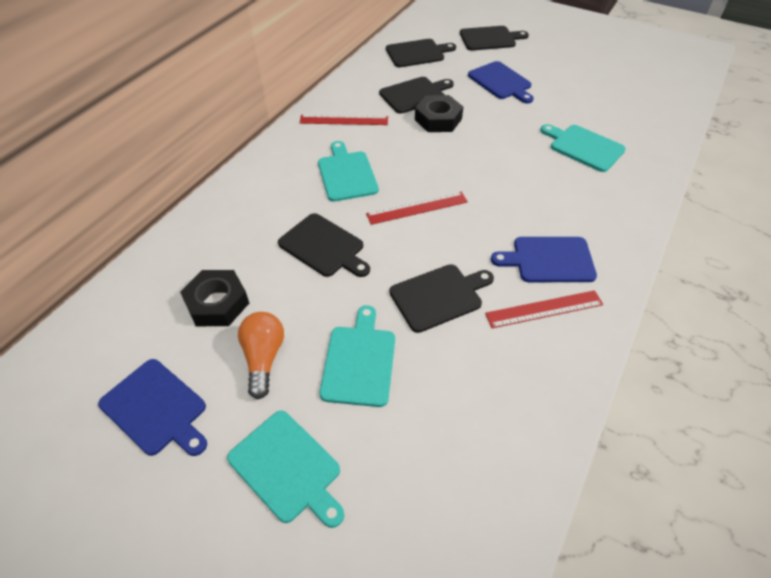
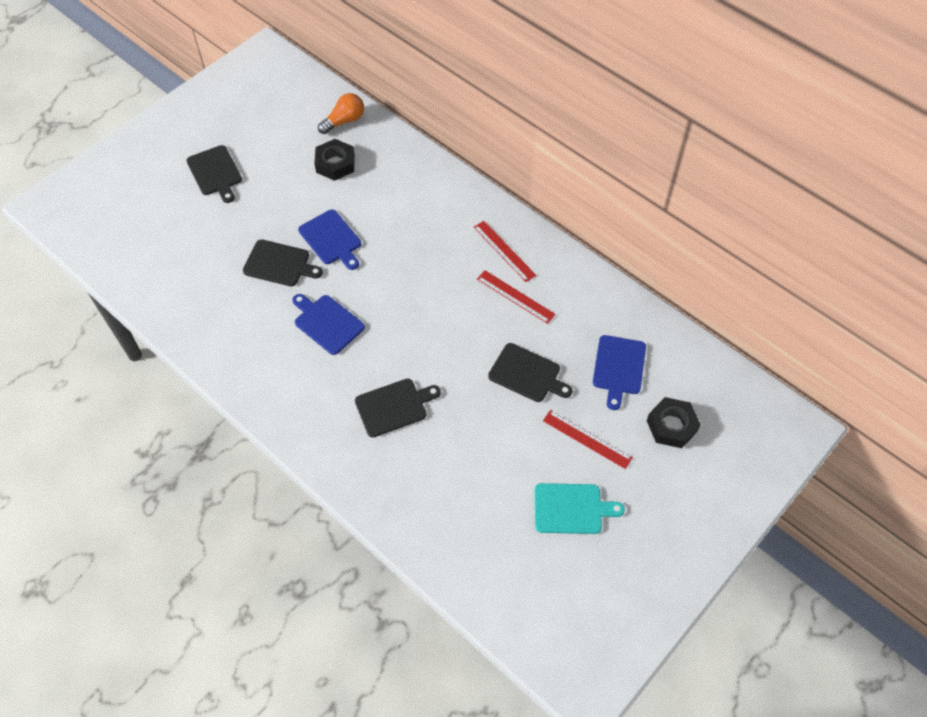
black cutting board: [278,213,370,277] [379,77,454,114] [386,39,456,67] [389,264,494,333] [460,26,529,51] = 5 -> [186,145,242,203] [243,239,323,286] [355,379,441,437] [488,343,573,402] = 4
turquoise cutting board: [227,411,344,528] [318,141,379,202] [320,305,395,407] [541,124,626,172] = 4 -> [535,483,625,534] = 1

